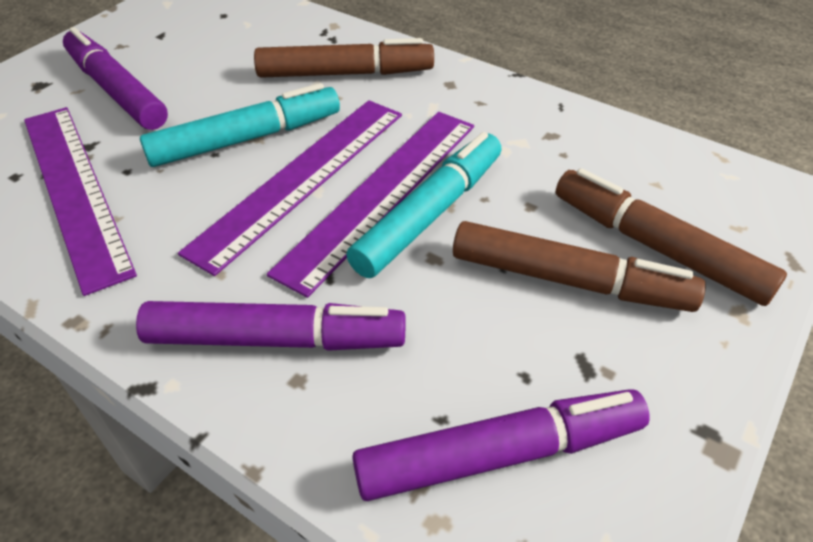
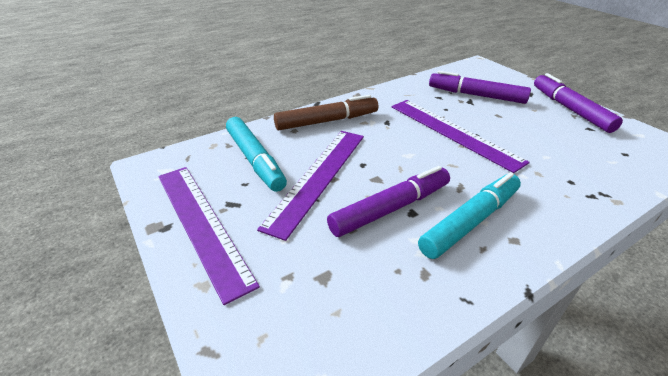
brown marker: [254,38,434,78] [453,221,706,312] [556,168,787,306] = 3 -> [274,95,378,130] = 1

